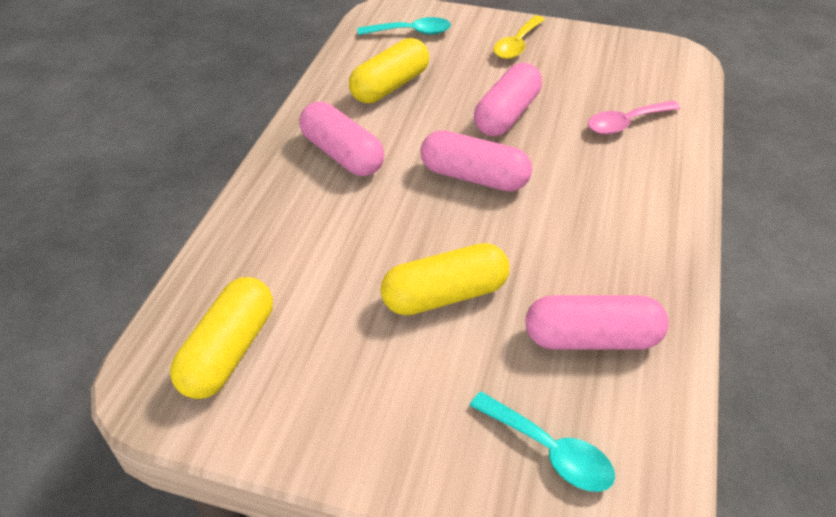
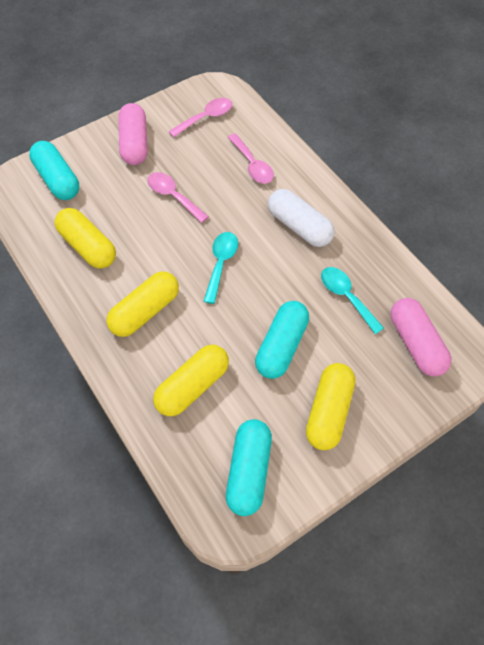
pink capsule: [299,102,384,176] [421,130,532,191] [474,63,542,136] [526,295,669,349] = 4 -> [118,103,148,165] [391,298,452,377] = 2
pink spoon: [588,100,681,134] = 1 -> [147,172,209,223] [168,98,232,138] [228,133,274,184] = 3
turquoise capsule: none = 0 -> [29,141,79,200] [226,419,272,516] [255,301,309,379] = 3
white capsule: none = 0 -> [268,189,335,247] = 1
yellow capsule: [170,277,273,399] [349,38,429,103] [381,243,510,315] = 3 -> [55,208,116,269] [106,271,179,337] [153,345,229,416] [306,363,355,450] = 4
yellow spoon: [494,16,545,59] = 1 -> none = 0

